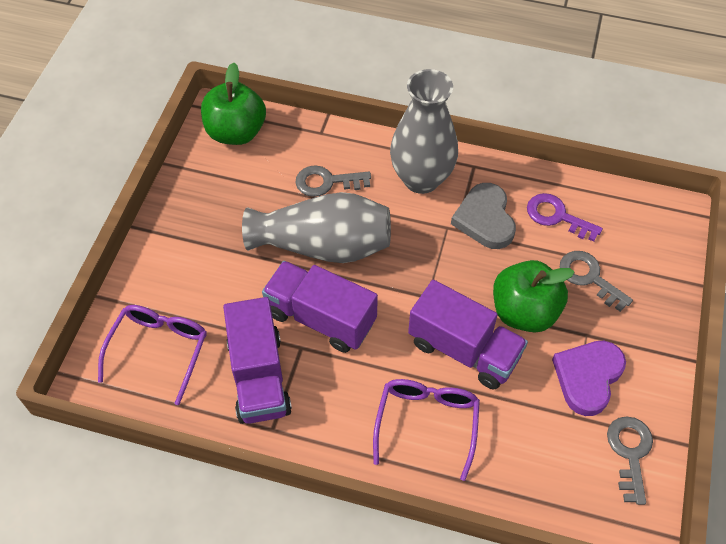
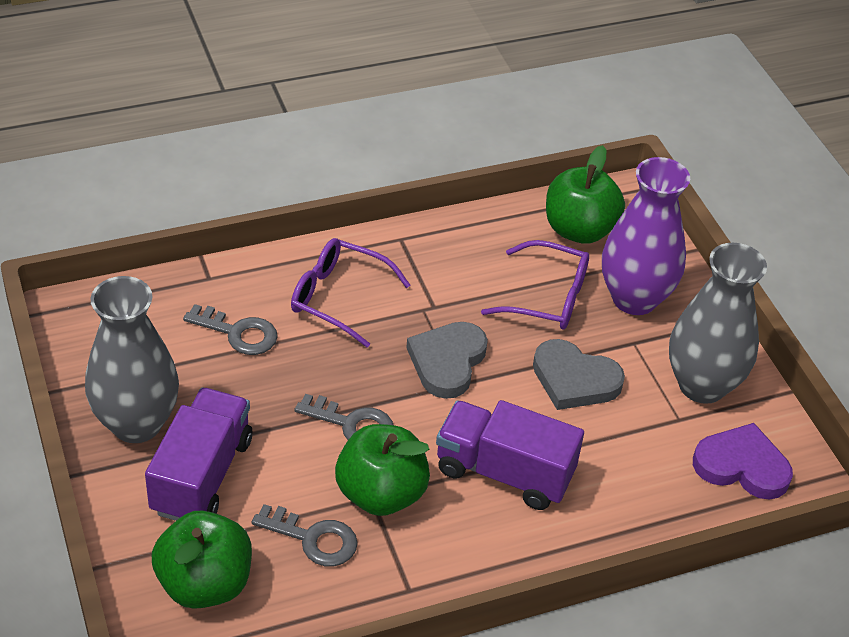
green apple: [201,62,266,145] [493,260,574,333] = 2 -> [152,510,252,609] [335,424,430,516] [546,145,625,244] = 3
grey heart: [451,183,516,249] = 1 -> [406,322,488,399] [533,339,625,410] = 2
purple key: [527,193,603,242] = 1 -> none = 0
purple truck: [223,297,292,424] [262,261,378,353] [408,280,528,390] = 3 -> [145,388,252,521] [436,400,584,510] = 2
purple vase: none = 0 -> [602,157,690,315] = 1

